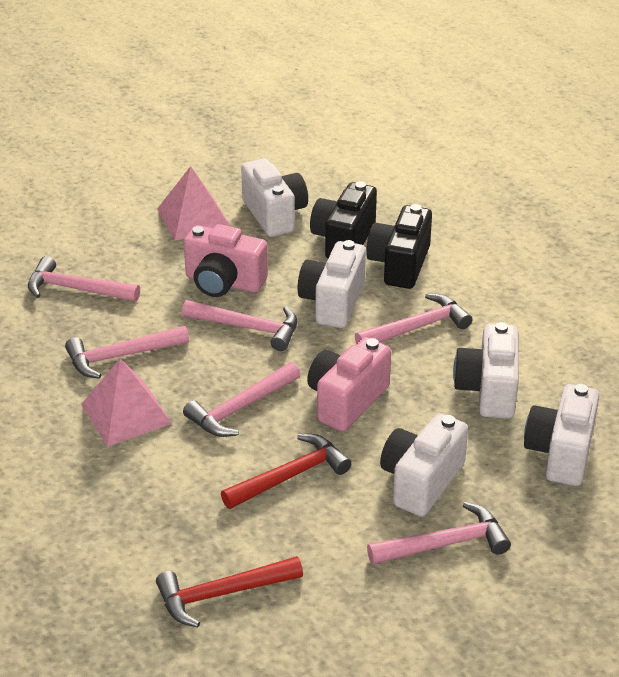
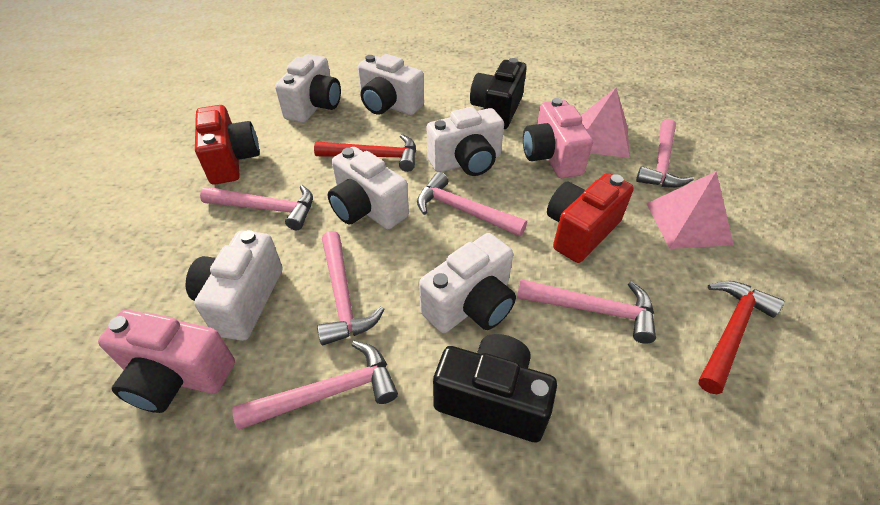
red camera: none = 0 -> [195,105,259,185] [547,173,634,263] = 2
white camera: [241,158,308,237] [298,240,366,328] [380,413,468,517] [453,322,519,419] [524,384,599,486] = 5 -> [186,230,282,341] [275,54,341,123] [328,147,409,229] [358,54,424,115] [419,233,516,333] [427,107,504,176] = 6

